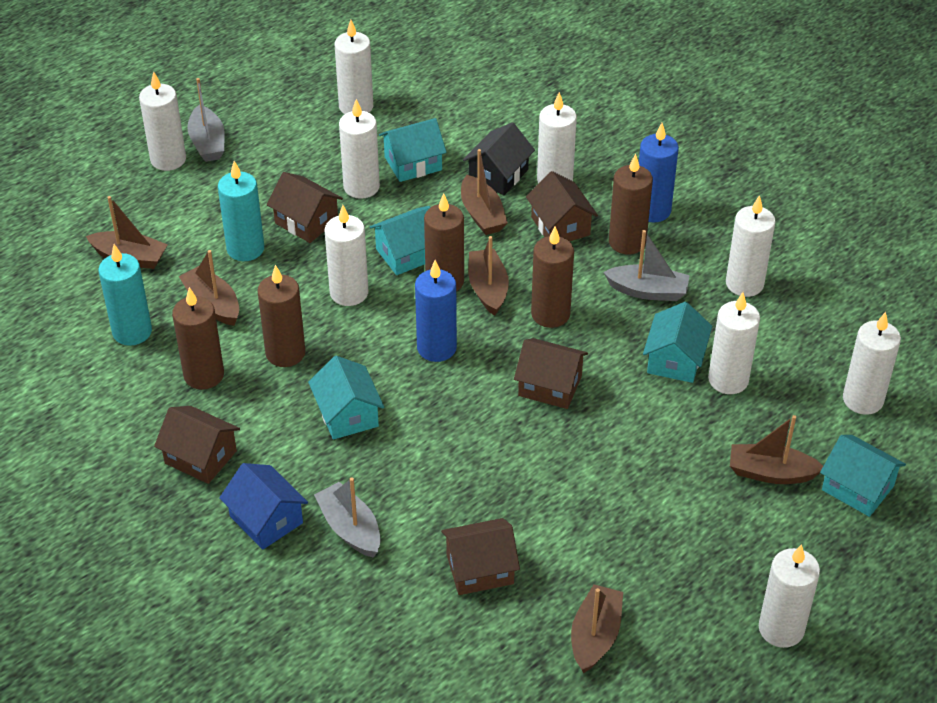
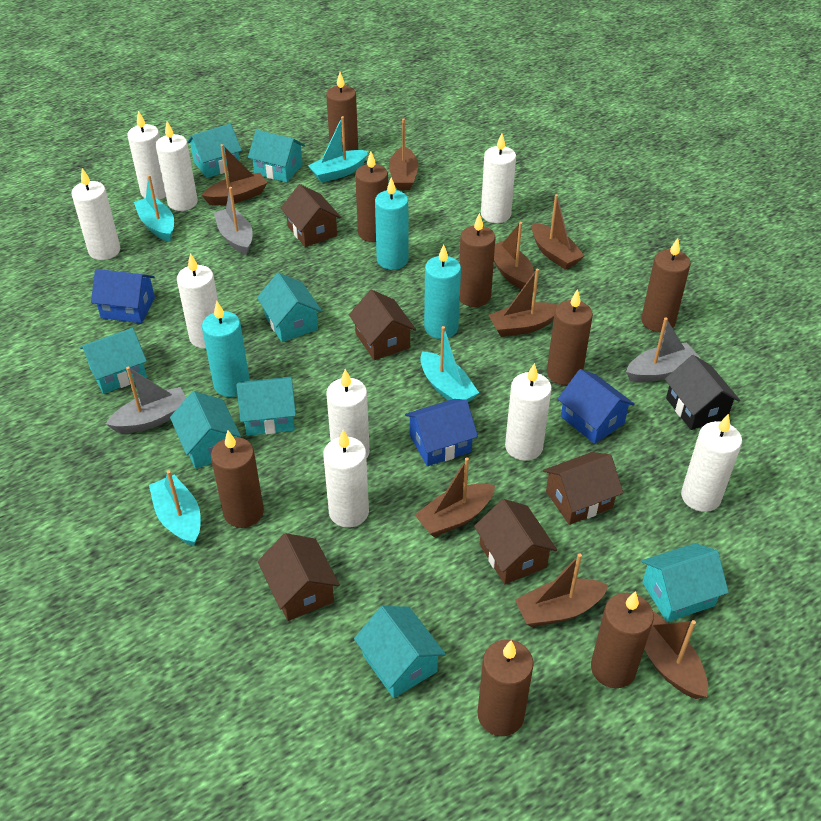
blue candle: [415,260,457,362] [639,123,679,222] = 2 -> none = 0
blue house: [219,463,308,550] = 1 -> [91,269,155,323] [405,399,478,466] [558,369,635,444] = 3
brown boat: [86,196,168,269] [179,250,239,326] [461,149,508,235] [469,236,509,316] [571,584,623,673] [730,415,823,484] = 6 -> [202,144,267,205] [389,118,418,190] [415,457,495,537] [488,269,558,337] [494,222,535,290] [515,553,609,627] [532,194,585,269] [644,612,708,699] = 8
brown candle: [172,287,224,390] [257,265,305,367] [424,193,464,292] [531,226,574,328] [609,154,653,255] = 5 -> [211,430,264,528] [326,72,358,151] [355,151,388,242] [459,213,495,307] [478,639,534,736] [547,289,593,385] [591,591,654,688] [641,238,691,332] = 8
turquoise boat: none = 0 -> [134,175,174,242] [149,470,201,546] [308,116,368,183] [420,326,479,402] = 4
turquoise candle: [99,244,152,346] [218,161,264,261] = 2 -> [202,301,250,397] [375,177,408,270] [424,244,461,339] = 3
turquoise house: [308,356,384,440] [370,206,430,275] [379,118,447,182] [643,302,712,383] [820,435,906,517] = 5 -> [80,328,147,394] [170,391,241,469] [187,124,242,178] [236,377,296,436] [248,130,305,182] [257,273,322,342] [354,606,446,698] [641,543,729,622] = 8

